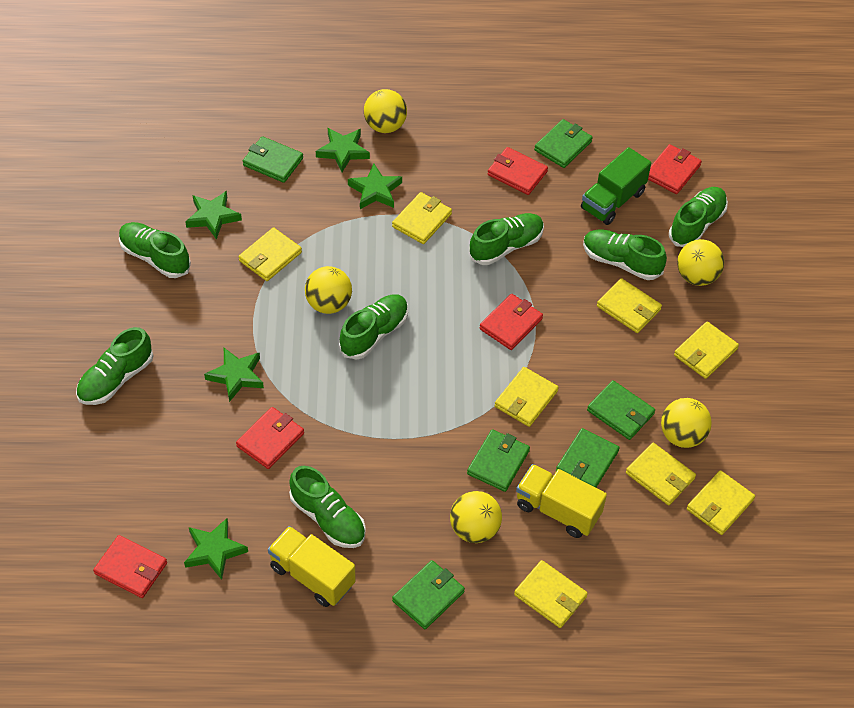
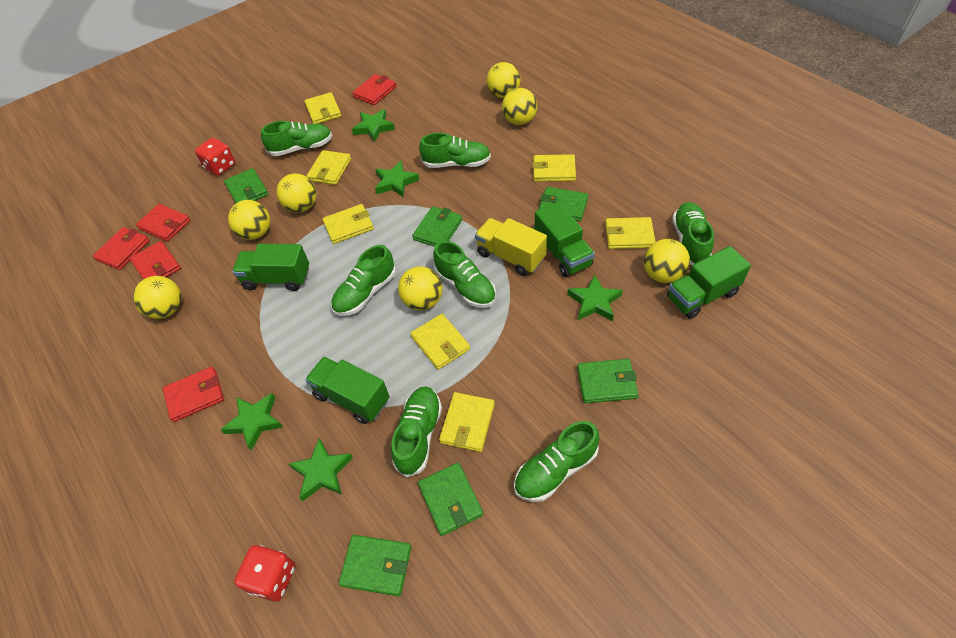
green truck: [581,147,651,225] = 1 -> [232,244,309,291] [305,357,390,424] [535,202,595,277] [667,246,751,319] = 4
red dice: none = 0 -> [195,138,235,176] [234,545,295,601] = 2
yellow ball: [305,266,352,314] [364,89,407,133] [450,491,502,543] [661,398,712,448] [677,239,724,286] = 5 -> [133,276,182,319] [228,200,270,240] [277,173,317,213] [398,266,442,311] [487,62,520,98] [502,88,537,125] [644,239,690,283] = 7
yellow truck: [268,526,356,607] [516,464,607,538] = 2 -> [475,218,547,276] = 1
yellow wallet: [239,227,302,281] [392,192,452,244] [495,367,559,427] [514,560,588,628] [597,278,662,333] [626,443,696,505] [674,321,739,379] [687,470,755,535] = 8 -> [305,92,342,124] [306,150,351,185] [322,204,374,244] [410,314,470,370] [439,392,495,452] [532,154,576,182] [605,217,656,249] = 7

